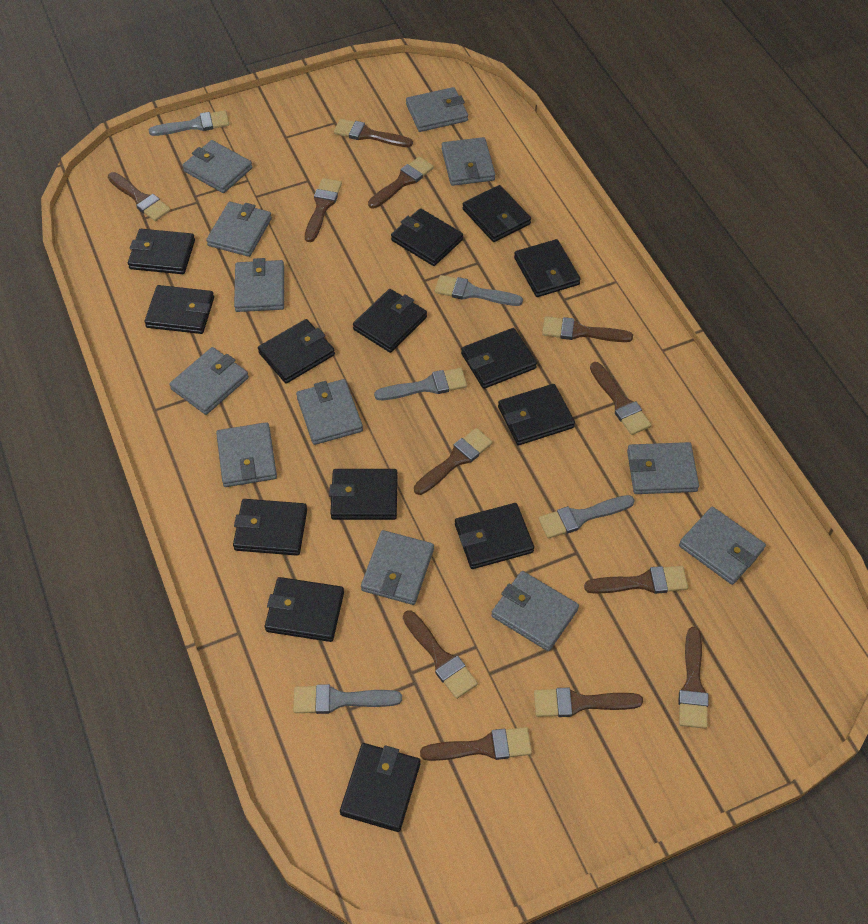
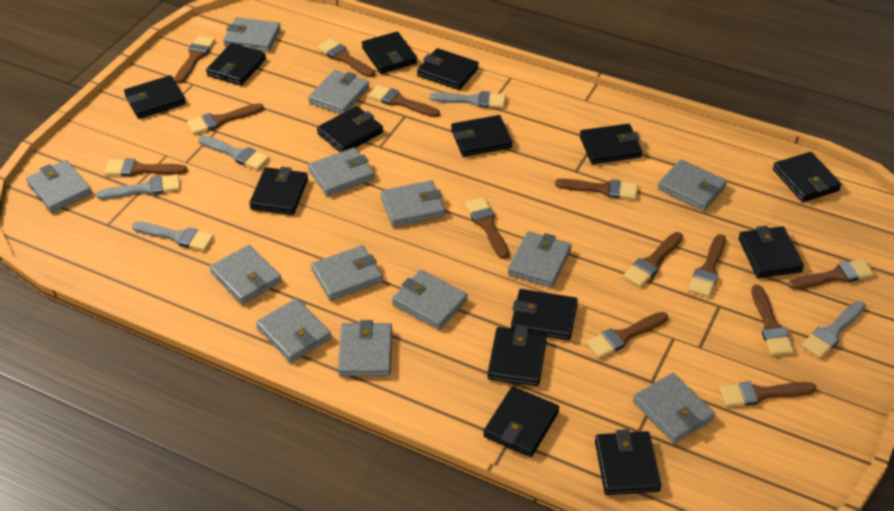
brown brush: [108,172,171,221] [305,178,342,242] [334,119,413,147] [368,157,434,209] [403,610,478,699] [414,428,493,495] [420,727,532,761] [534,688,643,717] [542,316,633,342] [584,566,688,594] [590,362,651,435] [679,627,709,729] = 12 -> [105,159,188,177] [175,36,215,84] [187,103,264,135] [317,39,375,77] [368,85,440,117] [465,197,509,259] [555,179,638,200] [586,312,668,358] [623,232,683,287] [688,234,726,297] [720,381,816,407] [751,285,794,355] [788,259,875,290] = 13
grey wallet: [169,347,249,415] [182,140,252,193] [206,201,272,257] [216,422,277,487] [234,258,284,312] [296,379,363,445] [361,530,434,605] [406,87,468,132] [442,137,495,186] [491,571,579,651] [627,442,699,494] [679,507,766,585] = 12 -> [26,160,92,213] [210,245,282,304] [223,17,281,52] [256,298,331,363] [308,70,369,114] [308,147,375,196] [311,245,383,301] [338,320,392,376] [381,180,445,227] [392,270,468,330] [508,231,572,288] [633,373,715,444] [657,159,727,211] = 13

